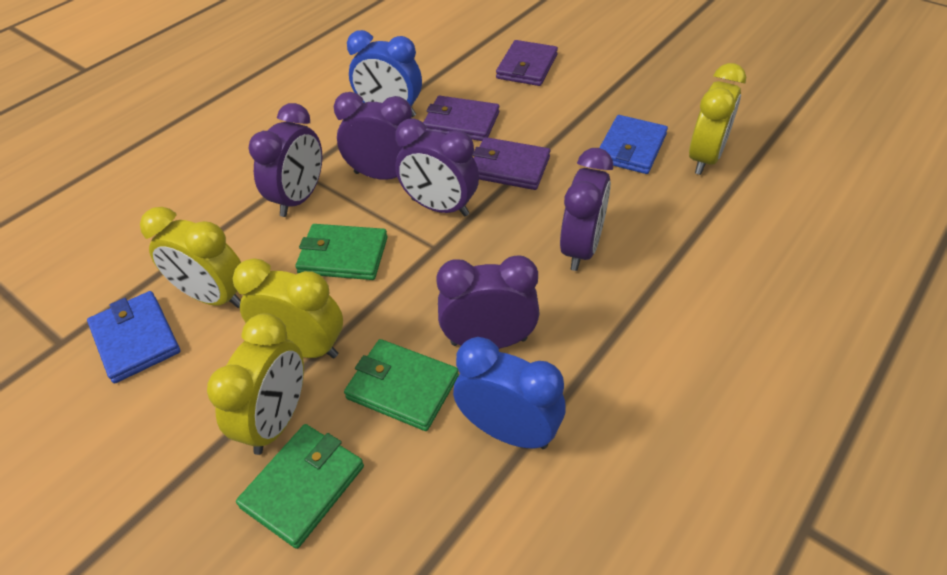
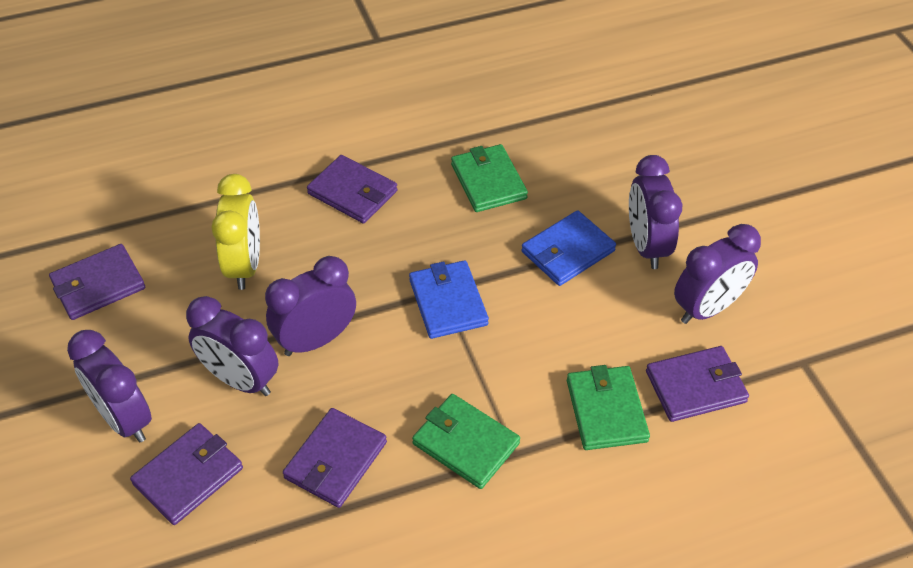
blue clock: [347,30,422,117] [453,337,566,449] = 2 -> none = 0
purple wallet: [423,96,499,141] [472,137,550,190] [496,40,558,86] = 3 -> [49,244,145,320] [130,423,243,525] [283,408,387,508] [307,155,398,224] [646,346,749,422] = 5
yellow clock: [140,207,241,308] [207,313,304,455] [233,258,343,358] [689,63,746,175] = 4 -> [212,174,260,290] = 1

